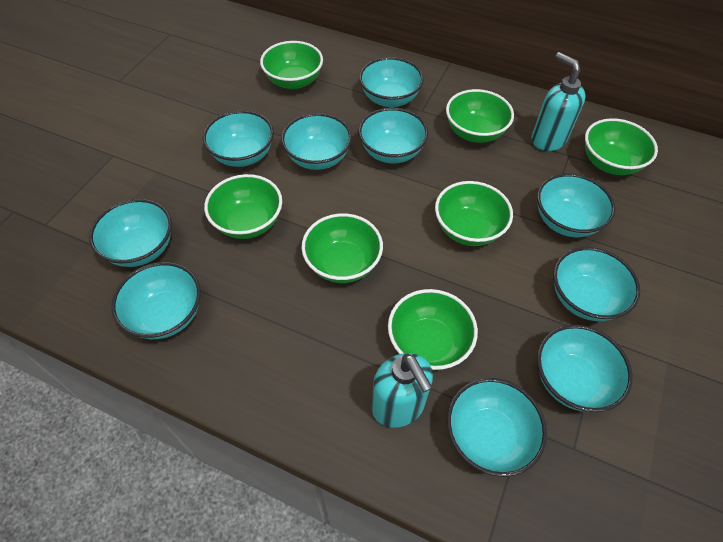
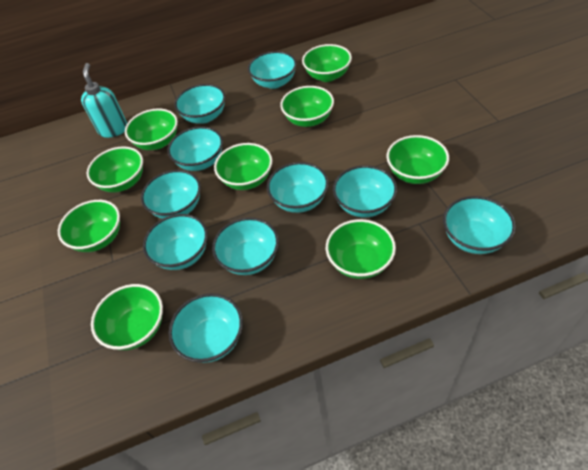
green bowl: [204,174,282,239] [260,41,323,90] [301,213,383,283] [388,289,478,371] [435,181,513,246] [446,89,514,143] [585,118,658,175] = 7 -> [58,200,120,252] [86,146,143,193] [91,284,163,350] [125,109,178,150] [214,143,272,190] [280,86,334,127] [302,44,352,82] [326,219,396,279] [386,135,449,184] = 9
turquoise soap dispenser: [372,353,433,428] [531,52,586,151] = 2 -> [81,63,127,138] = 1

